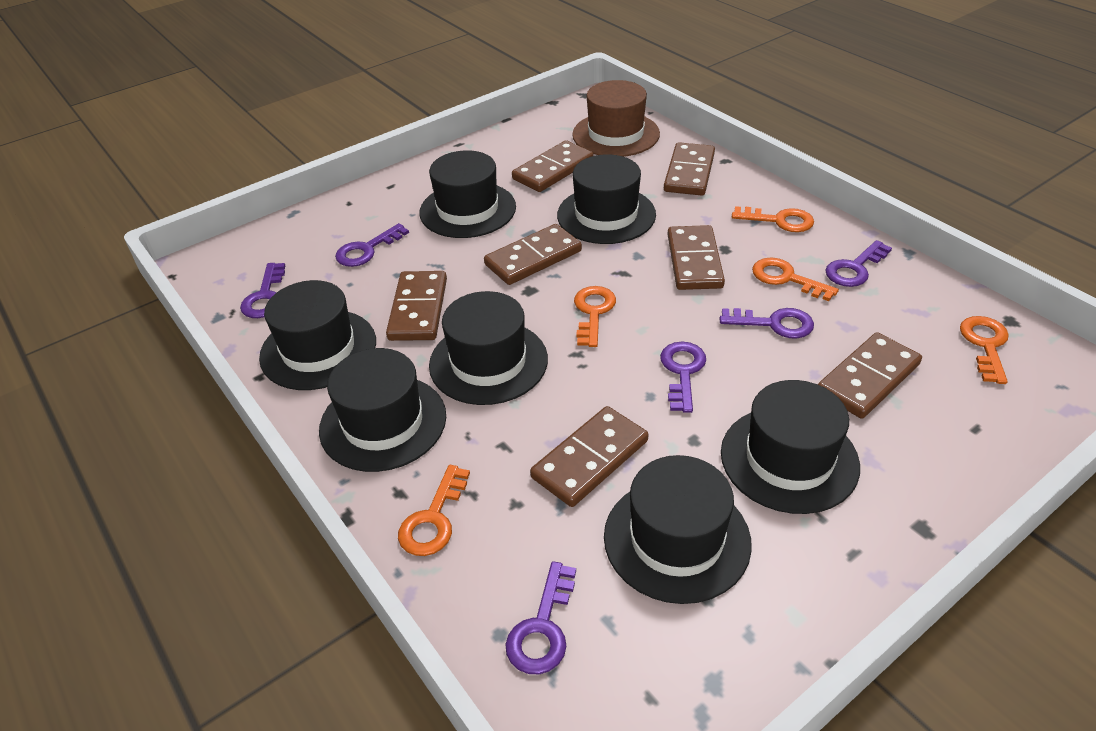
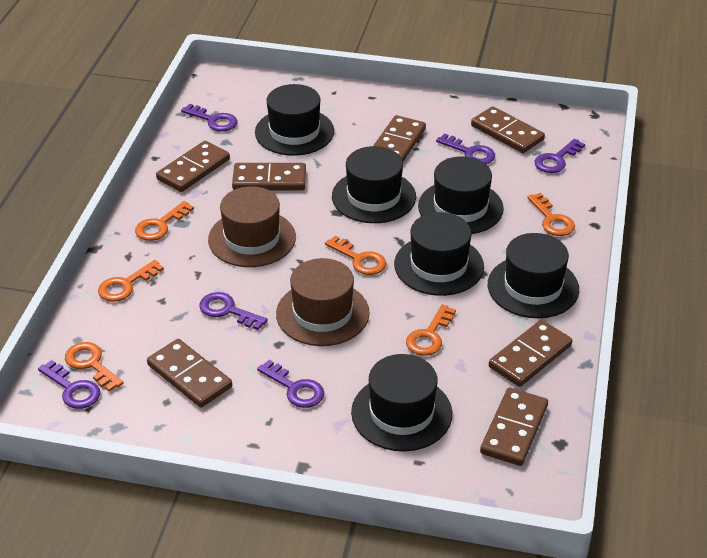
black hat: [259,280,376,390] [319,348,446,472] [419,150,516,238] [429,291,548,405] [557,154,656,244] [604,455,752,604] [721,380,860,514] = 7 -> [255,84,334,156] [332,146,416,223] [351,354,452,452] [394,212,484,296] [418,156,504,234] [488,233,579,318] = 6
brown hat: [572,80,660,157] = 1 -> [208,186,296,267] [276,258,370,346] = 2
orange key: [398,465,470,556] [574,286,616,347] [732,206,814,232] [752,258,839,301] [960,316,1009,384] = 5 -> [65,342,123,392] [98,260,164,302] [135,201,194,241] [325,235,386,275] [406,304,456,356] [527,193,575,236] = 6

